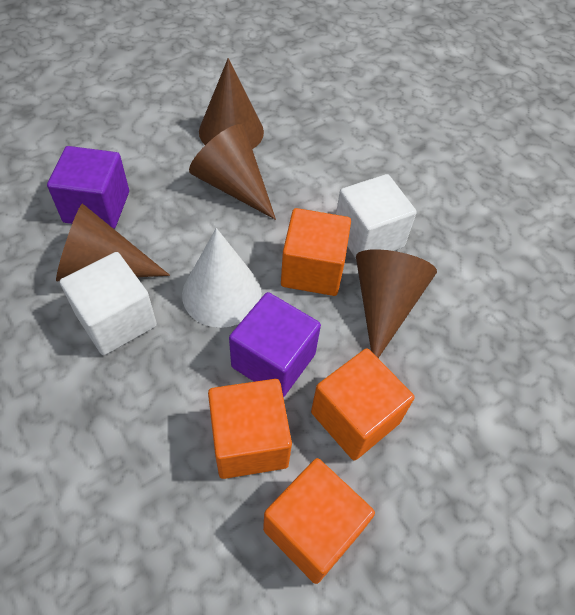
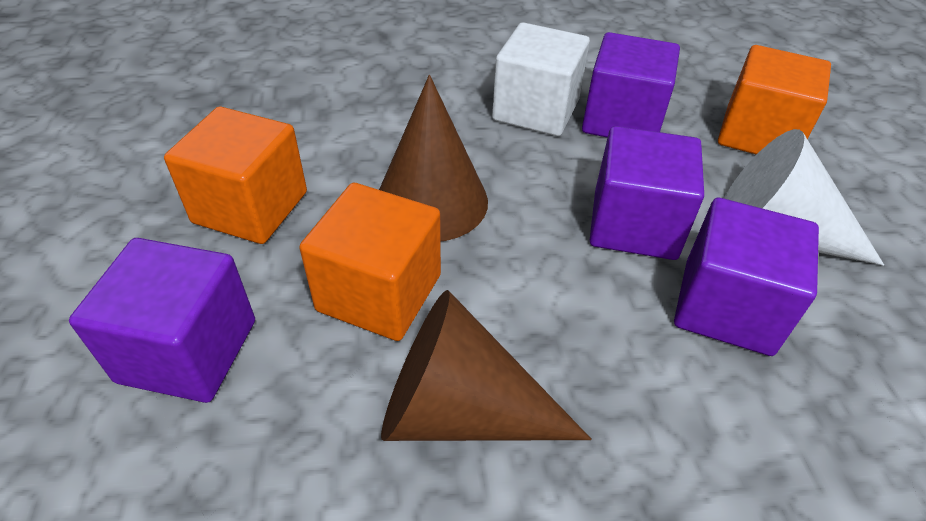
brown cone: [56,204,170,281] [189,124,276,220] [199,58,264,149] [356,249,437,358] = 4 -> [379,75,488,241] [381,290,592,441] = 2
orange cube: [208,379,292,479] [263,458,375,584] [281,208,351,296] [311,348,415,460] = 4 -> [164,107,307,244] [300,183,441,341] [718,45,831,155] = 3
purple cube: [47,146,129,229] [229,292,321,397] = 2 -> [69,238,255,403] [582,32,680,138] [590,126,704,260] [674,198,819,356] = 4
white cube: [60,252,157,355] [336,174,417,259] = 2 -> [492,22,590,136] = 1

